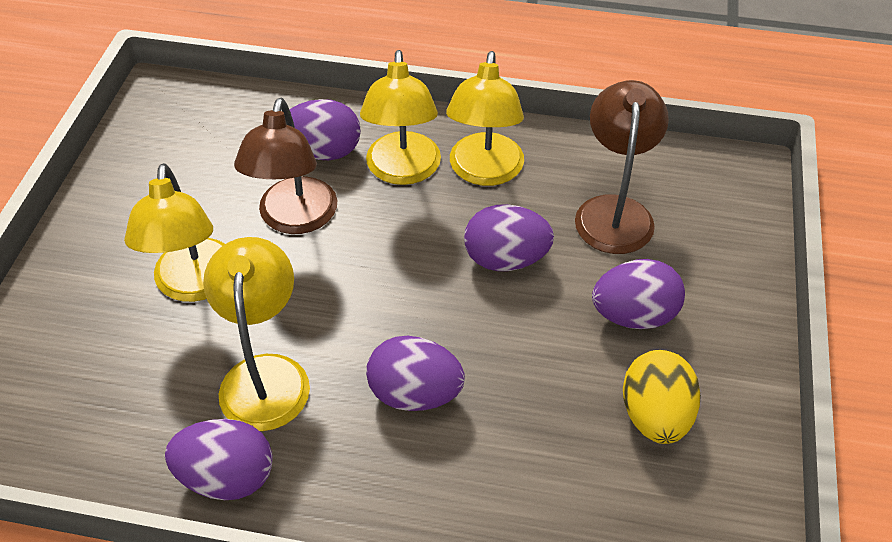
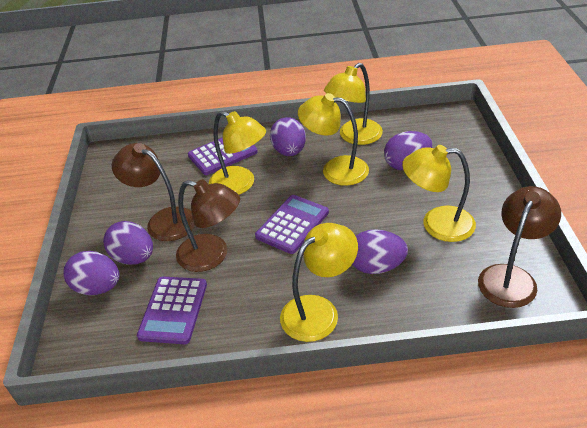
brown lamp: [234,98,337,234] [575,80,669,254] = 2 -> [112,143,195,241] [176,179,240,272] [478,186,561,308] = 3
purple calculator: none = 0 -> [137,277,207,344] [188,137,258,175] [255,195,329,254] = 3
yellow egg: [623,350,701,444] = 1 -> none = 0
yellow lamp: [124,163,225,302] [203,237,310,431] [360,50,441,185] [446,51,524,186] = 4 -> [209,111,266,195] [280,223,358,342] [298,93,369,186] [324,63,383,145] [402,145,476,242] = 5

